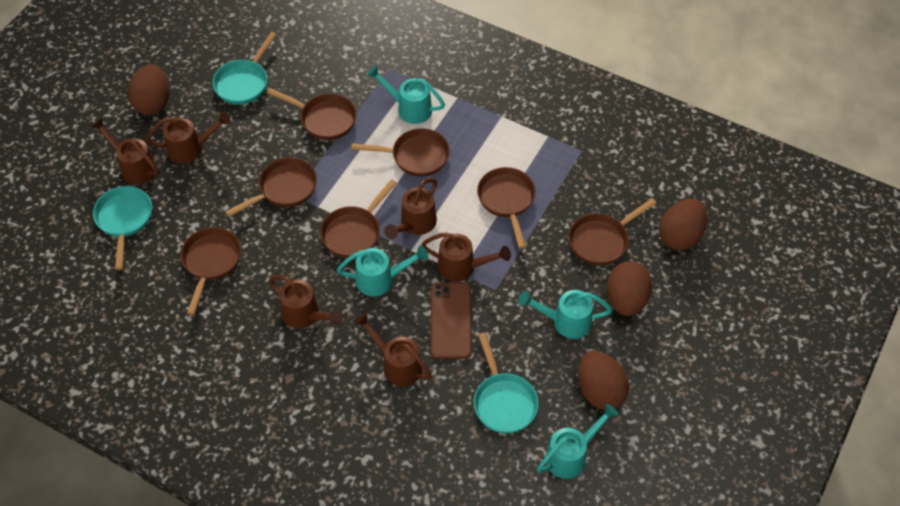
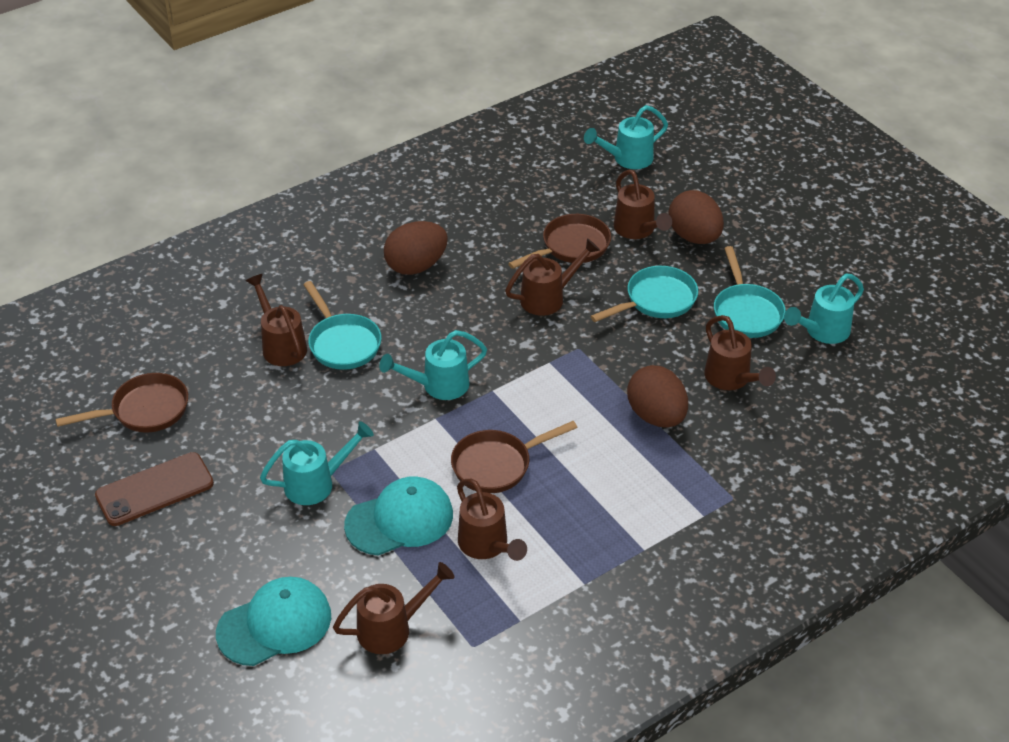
brown egg: [128,64,170,115] [578,351,629,410] [607,261,652,316] [659,199,707,250] = 4 -> [384,221,447,275] [627,365,688,427] [669,190,724,244] = 3
brown pan: [181,227,241,315] [225,158,317,217] [267,88,357,140] [320,179,397,258] [351,128,450,177] [477,167,535,249] [569,198,657,266] = 7 -> [55,373,188,432] [451,421,578,493] [508,214,611,269] = 3
turquoise cap: none = 0 -> [216,577,331,666] [344,476,453,556] = 2

